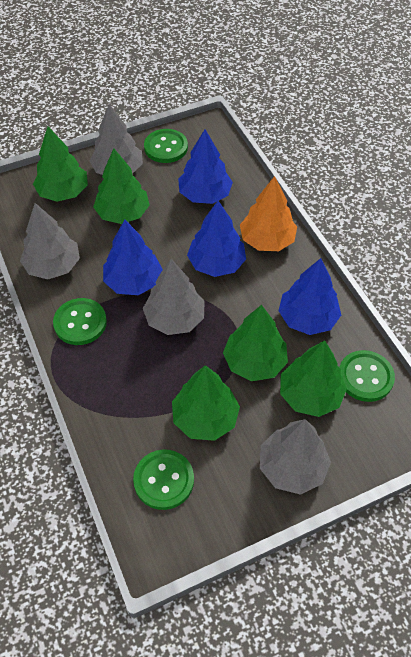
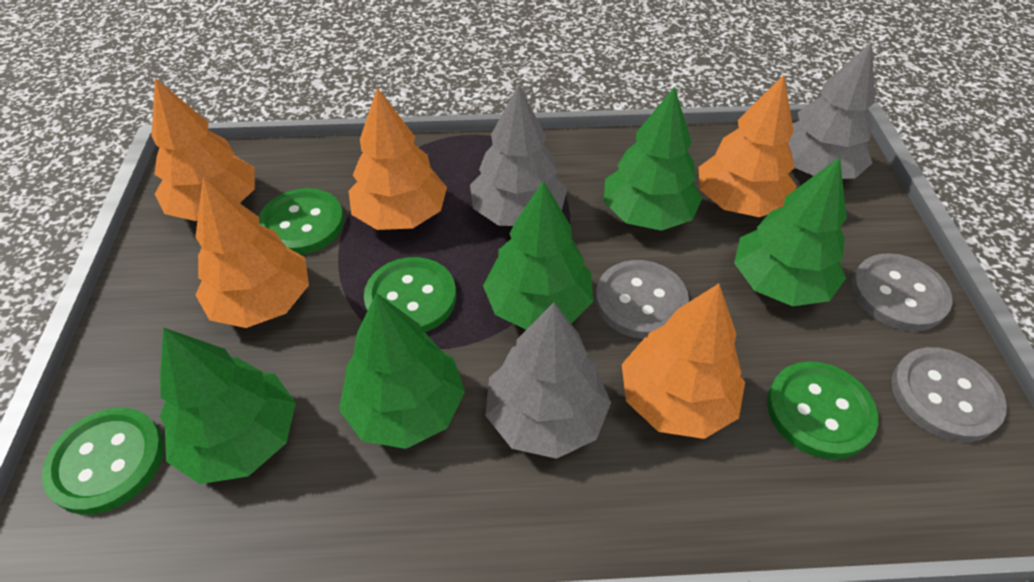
blue tree: [103,220,163,295] [178,129,233,204] [187,201,246,277] [279,258,341,335] = 4 -> none = 0
grey button: none = 0 -> [595,260,689,339] [852,253,952,331] [892,347,1007,442] = 3
grey tree: [20,203,80,279] [90,104,143,175] [143,259,205,335] [260,419,331,495] = 4 -> [470,84,567,226] [485,302,611,459] [788,42,875,179] = 3
orange tree: [240,176,297,251] = 1 -> [152,78,255,221] [195,177,309,328] [349,87,447,230] [622,284,745,439] [699,75,797,217] = 5

